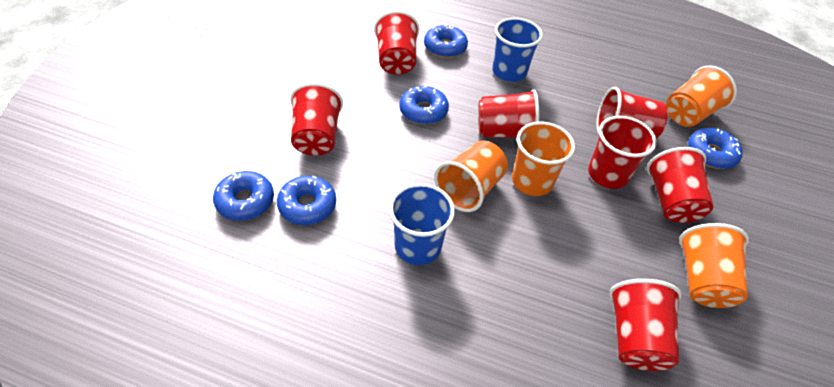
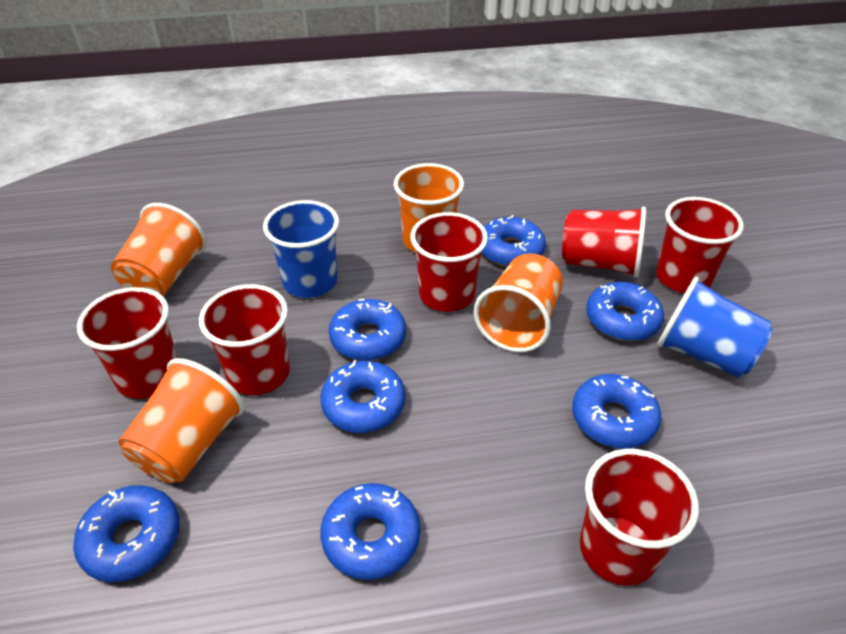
blue donut: [213,171,274,221] [277,176,336,225] [399,85,449,124] [424,24,468,58] [688,128,743,169] = 5 -> [73,485,180,582] [320,360,405,433] [320,483,421,580] [329,299,406,361] [482,215,546,267] [572,374,661,449] [586,282,664,341] = 7
red cup: [290,83,343,156] [374,11,419,75] [478,89,539,138] [588,116,657,189] [596,87,668,139] [609,279,682,371] [647,147,713,223] = 7 -> [77,287,178,399] [199,284,290,395] [410,212,488,312] [562,206,646,278] [580,449,699,586] [656,197,744,293] = 6

